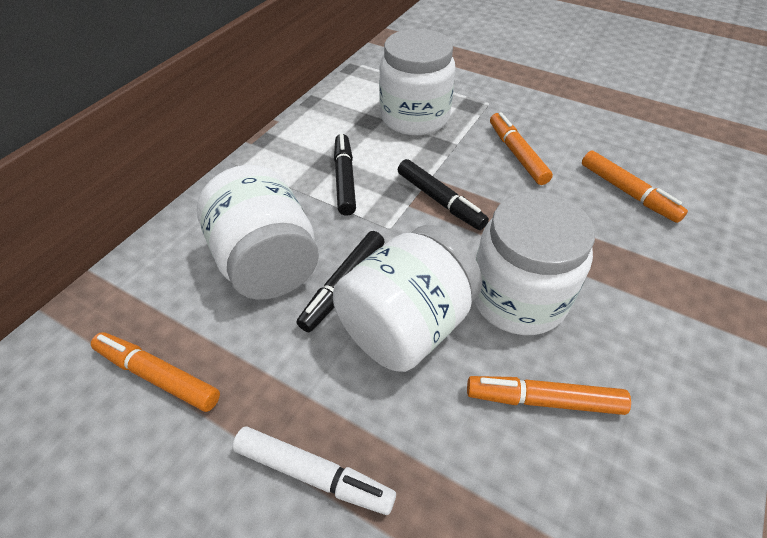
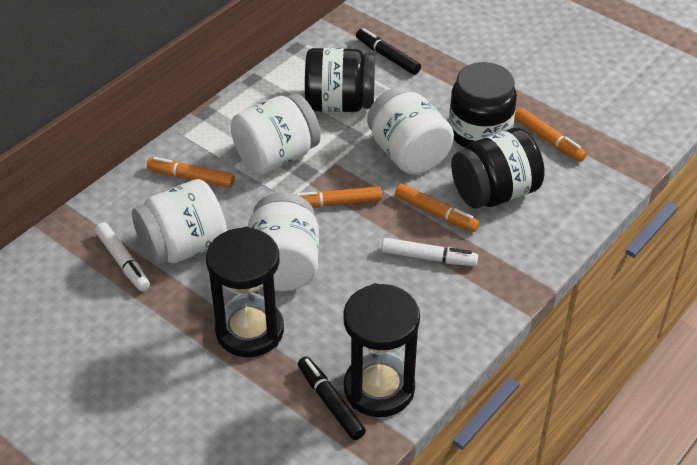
black hourglass: none = 0 -> [206,227,284,357] [343,283,420,417] = 2
black jar: none = 0 -> [305,48,375,112] [449,62,517,148] [451,128,545,209] = 3
black marker: [297,231,385,332] [334,134,356,216] [398,159,489,230] = 3 -> [298,356,366,440] [356,28,421,75] = 2
white marker: [232,426,396,515] = 1 -> [95,222,150,291] [382,238,478,266] = 2

